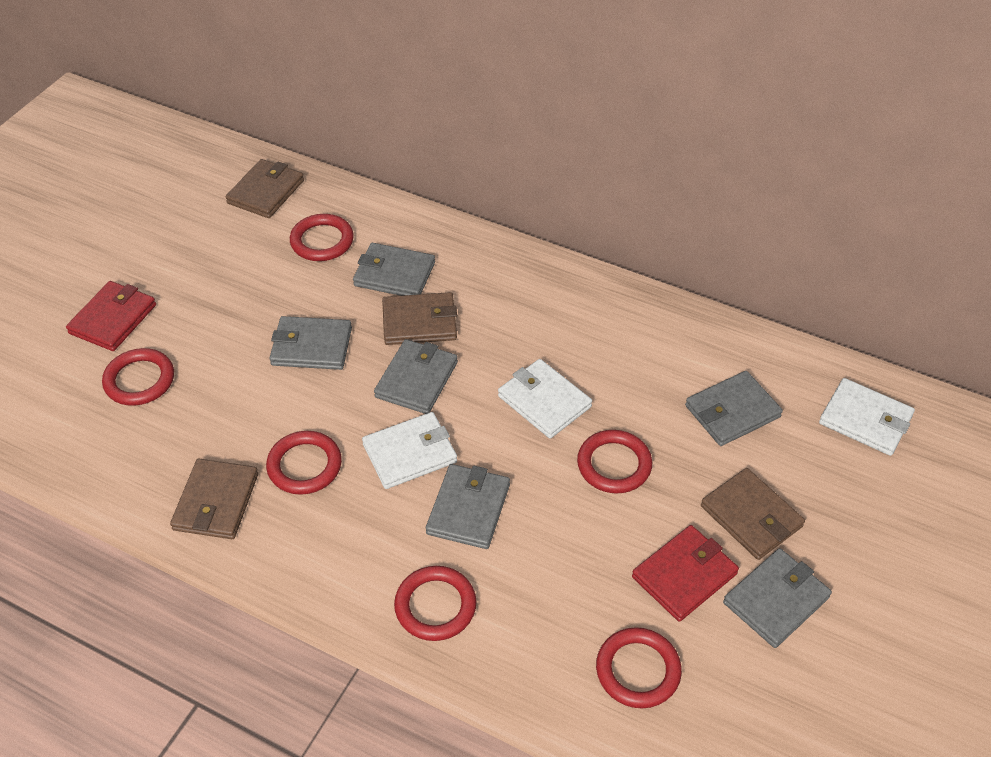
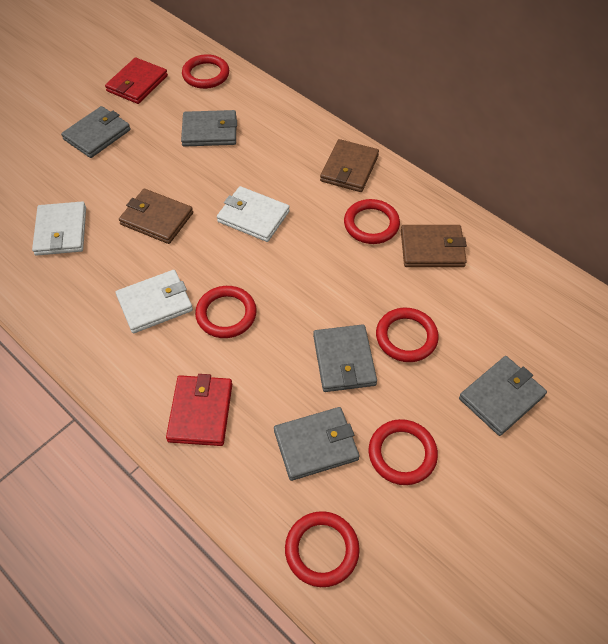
brown wallet: [170,459,258,539] [225,159,304,218] [382,292,457,345] [701,468,805,560] = 4 -> [119,189,193,244] [320,139,379,192] [401,225,467,267] = 3
grey wallet: [269,316,352,370] [353,243,435,296] [374,339,458,414] [426,464,510,549] [685,371,783,446] [723,548,832,648] = 6 -> [61,106,131,158] [181,110,237,147] [274,407,359,481] [313,324,377,392] [459,356,547,436] = 5

